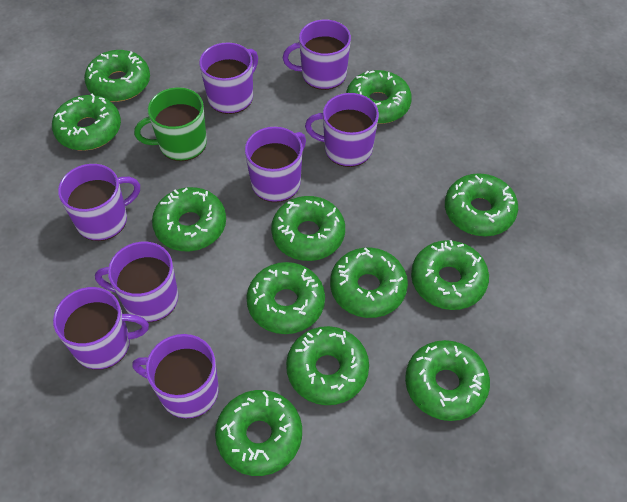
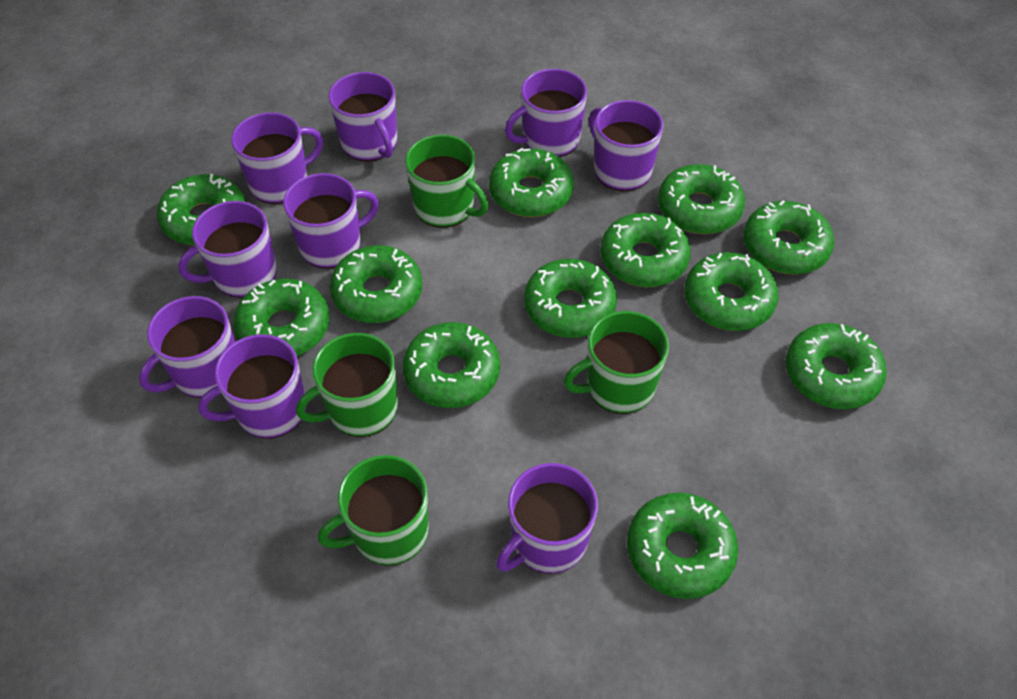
green mug: [134,87,207,161] = 1 -> [296,333,398,437] [318,455,429,565] [405,135,488,228] [564,311,669,414] = 4
purple mug: [53,287,149,370] [58,164,140,241] [95,242,178,322] [132,334,219,419] [199,42,258,114] [245,127,306,202] [283,20,351,90] [305,93,379,167] = 8 -> [139,296,235,398] [178,201,277,298] [198,334,307,439] [231,112,323,204] [283,173,379,269] [328,72,398,161] [496,463,598,574] [505,69,587,157] [589,100,663,191] = 9

